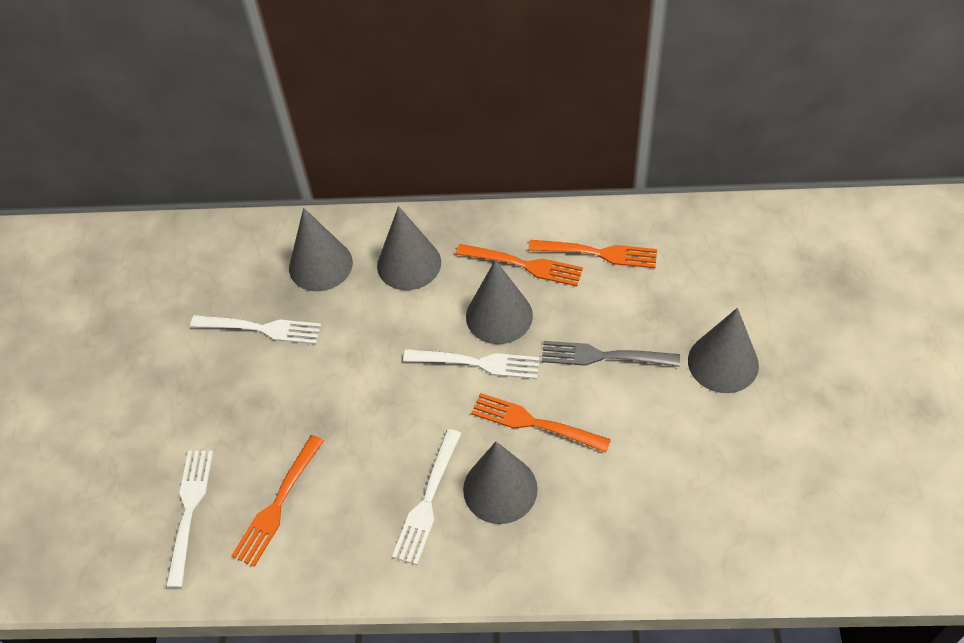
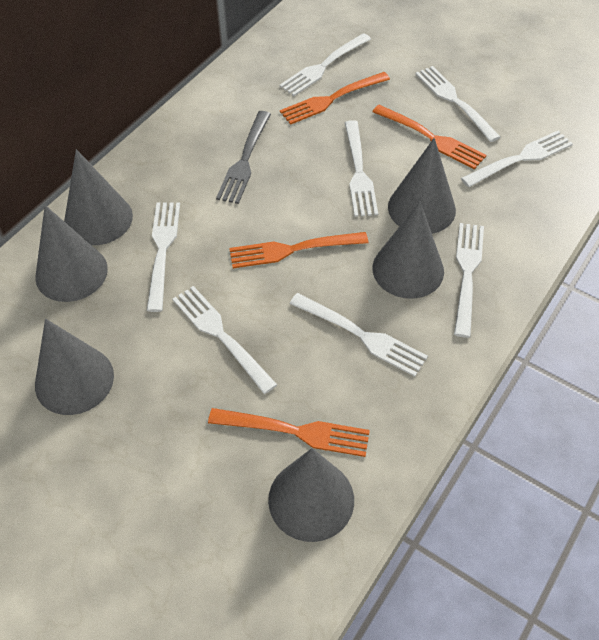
grey cone: [289,208,353,291] [377,206,441,290] [463,442,538,524] [466,260,533,344] [688,308,759,393] = 5 -> [35,205,108,302] [35,319,114,415] [64,149,133,245] [268,448,354,542] [373,202,444,299] [388,138,456,234] = 6
white fork: [166,451,213,588] [190,315,321,344] [392,429,462,565] [403,349,540,379] = 4 -> [147,202,180,312] [173,286,277,394] [279,33,371,96] [290,293,428,377] [345,120,378,217] [416,66,501,142] [454,223,484,338] [461,130,573,187] = 8

